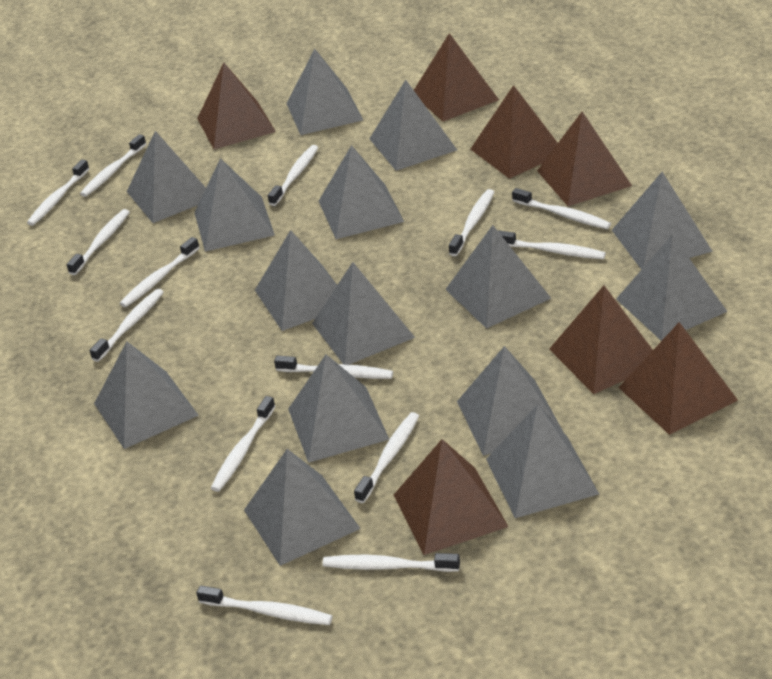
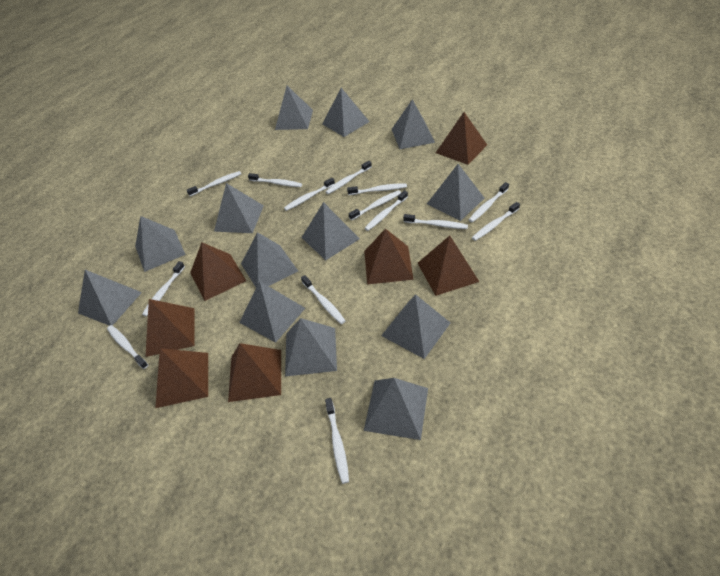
grey pyramid: [94,341,199,449] [127,131,206,223] [194,158,275,252] [244,449,361,566] [255,230,337,331] [286,49,363,135] [288,354,390,463] [312,262,415,365] [319,145,404,239] [369,80,457,171] [445,225,551,329] [457,346,563,456] [486,404,599,518] [612,172,713,270] [616,235,728,341] = 15 -> [78,270,142,326] [135,216,186,272] [214,183,264,233] [239,281,305,343] [241,232,298,287] [275,86,313,130] [285,318,337,377] [301,202,360,260] [322,88,370,137] [364,378,428,440] [381,294,450,359] [392,99,435,149] [427,164,485,221] = 13

